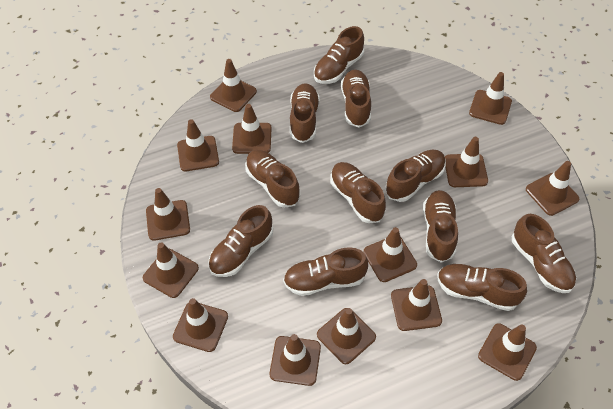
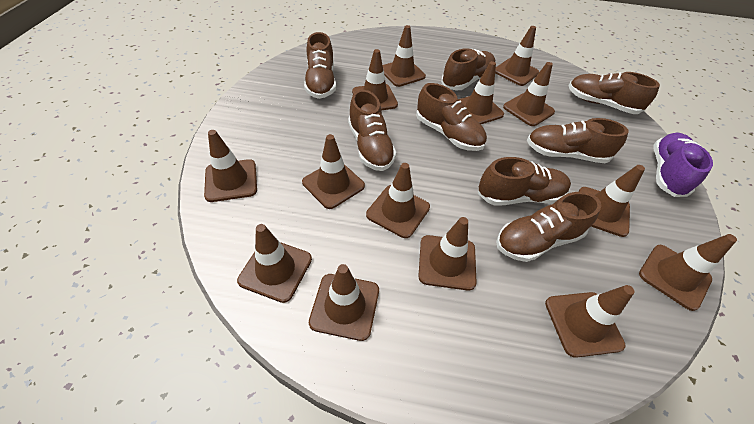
brown shoe: [208,205,273,277] [245,150,300,208] [283,247,368,296] [290,83,320,143] [314,26,364,84] [330,162,386,223] [341,70,371,128] [385,150,446,202] [423,190,458,263] [437,264,527,311] [512,214,576,293] = 11 -> [304,32,336,99] [348,90,396,171] [416,83,487,151] [441,48,495,90] [478,157,571,206] [496,192,601,262] [527,118,628,163] [569,72,660,114] = 8
purple shoe: none = 0 -> [653,133,713,197] = 1

